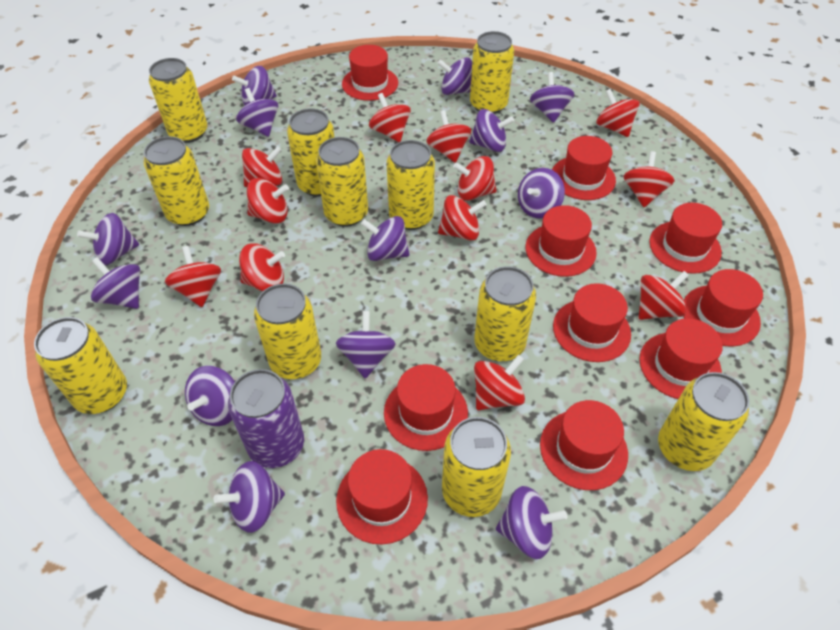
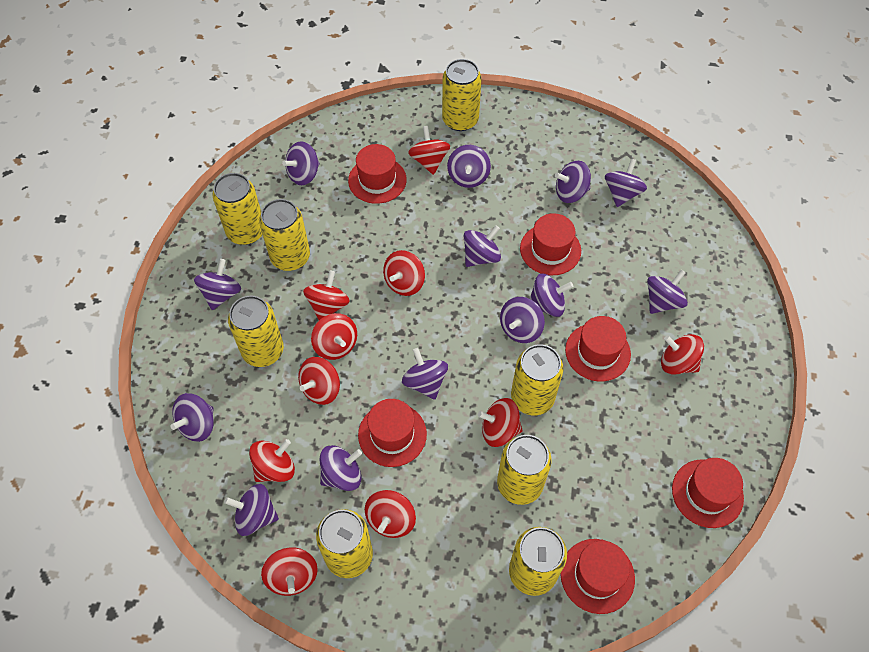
purple can: [228,369,304,468] = 1 -> none = 0
red hat: [336,449,428,545] [342,45,398,101] [384,364,468,451] [525,205,597,277] [540,400,628,490] [552,136,616,200] [553,283,631,362] [639,318,723,399] [649,203,722,274] [683,269,763,347] = 10 -> [348,144,407,204] [358,399,427,467] [520,213,581,275] [560,539,635,614] [565,316,631,381] [672,458,744,528] = 6
red spinning top: [165,246,221,307] [239,243,285,292] [242,146,282,187] [247,178,289,224] [369,93,411,142] [426,110,471,163] [438,195,487,240] [453,156,497,201] [474,355,525,410] [596,89,640,137] [623,151,675,207] [639,271,689,320] = 12 -> [249,439,295,482] [261,548,318,596] [298,357,340,405] [303,271,350,320] [311,313,357,360] [365,490,416,538] [383,250,425,296] [408,126,450,175] [478,398,523,447] [661,334,704,374] = 10
yellow can: [34,317,127,414] [143,136,209,226] [149,58,208,143] [254,284,321,379] [287,108,334,197] [316,137,368,227] [386,140,435,230] [442,417,511,517] [470,31,514,114] [474,266,536,361] [658,372,749,471] = 11 -> [212,173,263,245] [228,296,284,367] [259,199,310,271] [316,509,373,578] [442,59,482,131] [497,435,552,505] [509,527,567,596] [511,344,563,415] = 8

